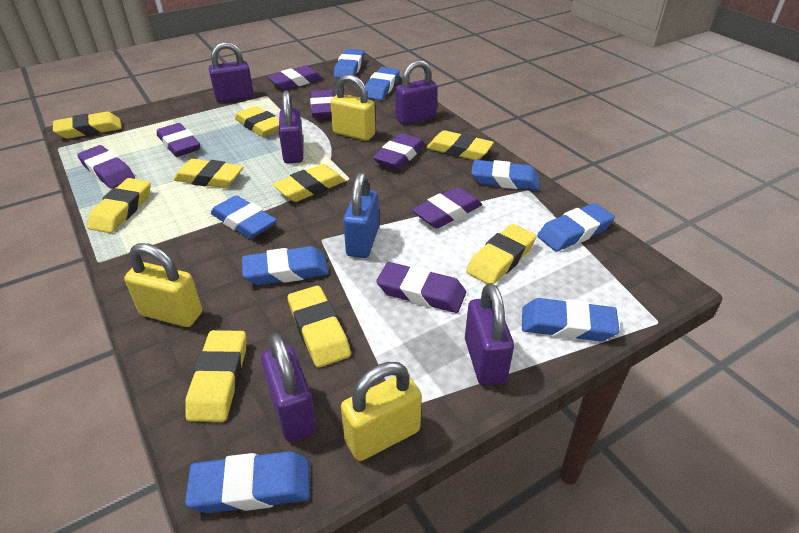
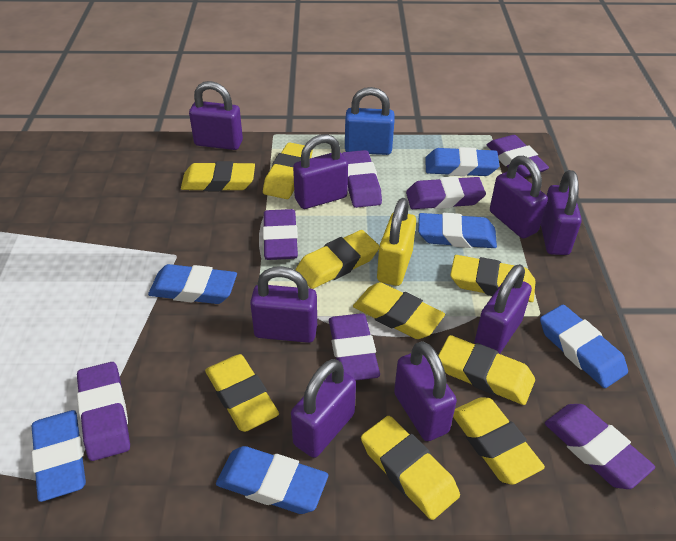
blue eraser: [185,451,310,513] [211,195,277,239] [242,246,329,285] [334,49,364,78] [365,67,400,100] [471,160,540,190] [522,298,620,341] [537,203,615,252] = 8 -> [32,410,86,502] [148,264,237,304] [216,446,328,514] [418,213,497,248] [425,147,500,176] [540,304,628,388] = 6
purple padlock: [209,42,254,103] [261,333,316,442] [279,90,303,163] [395,60,438,125] [465,283,514,386] = 5 -> [189,81,243,150] [250,266,317,343] [291,359,356,458] [293,134,348,209] [394,341,457,441] [474,264,532,354] [490,156,548,238] [541,170,582,255] = 8
yellow padlock: [124,243,202,327] [330,74,375,141] [341,362,422,461] = 3 -> [377,198,416,286] = 1

